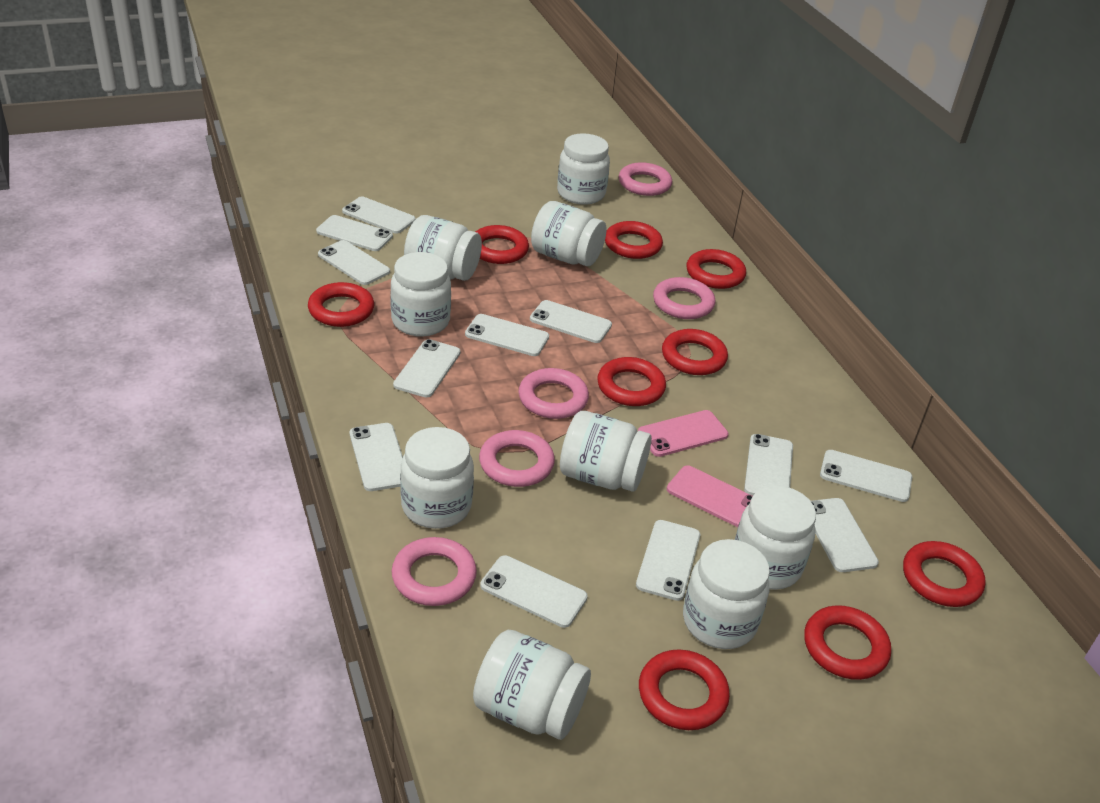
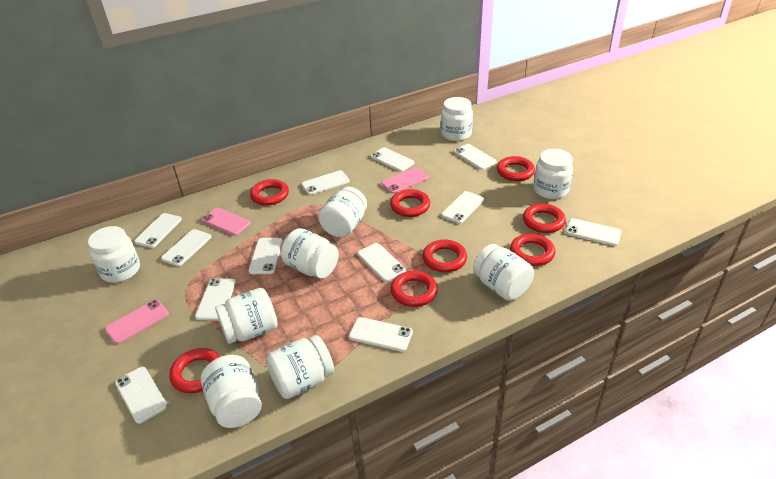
pink phone: [638,410,728,457] [667,465,753,527] = 2 -> [105,300,169,344] [202,207,251,236] [381,167,429,194] = 3
pink ring: [392,537,477,606] [479,430,555,487] [519,368,589,419] [619,162,672,196] [653,277,715,319] = 5 -> none = 0
red ring: [308,282,374,327] [475,225,529,264] [597,357,666,406] [605,221,663,259] [639,649,730,730] [662,329,728,375] [686,249,746,289] [804,605,891,680] [903,541,986,607] = 9 -> [169,348,220,393] [250,179,289,206] [390,189,430,217] [391,271,438,307] [422,239,467,272] [497,156,535,181] [510,234,555,266] [523,204,566,233] = 8

